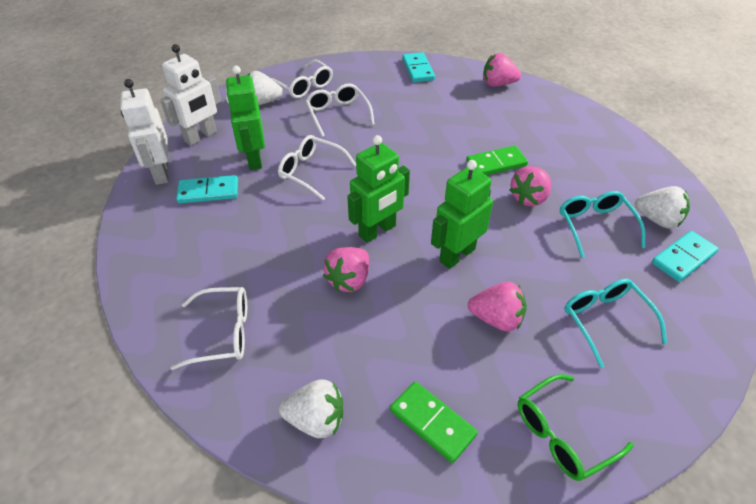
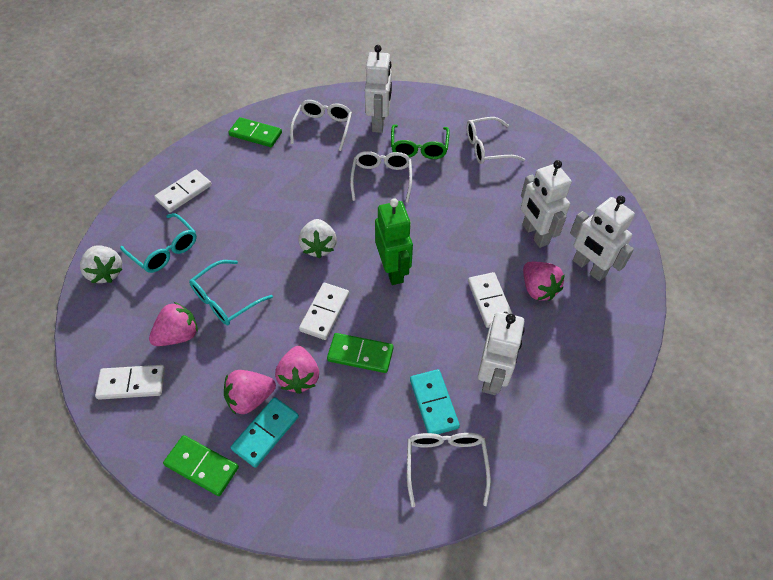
green domino: [390,381,478,463] [466,146,528,175] = 2 -> [163,435,239,496] [229,117,282,147] [327,333,394,373] = 3
green robot: [226,66,265,170] [347,135,410,243] [431,160,493,269] = 3 -> [375,198,413,285] = 1
turquoise domino: [176,175,238,204] [402,52,435,82] [652,231,719,282] = 3 -> [231,397,299,468] [410,369,460,434] = 2
white domino: none = 0 -> [95,365,165,400] [154,170,212,213] [299,283,349,340] [468,272,513,328] = 4
white robot: [120,79,169,185] [160,44,221,146] = 2 -> [365,45,392,133] [478,312,525,395] [521,160,572,248] [570,196,635,281] = 4
white strawberry: [248,71,283,105] [279,379,343,438] [635,186,690,229] = 3 -> [80,245,123,283] [298,219,337,259] = 2

